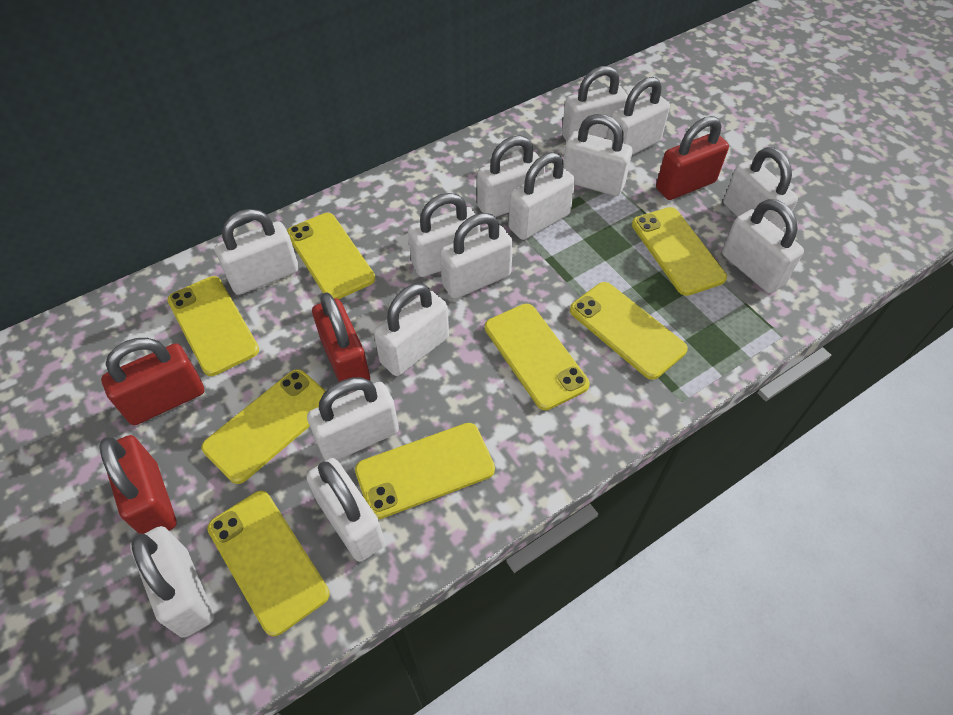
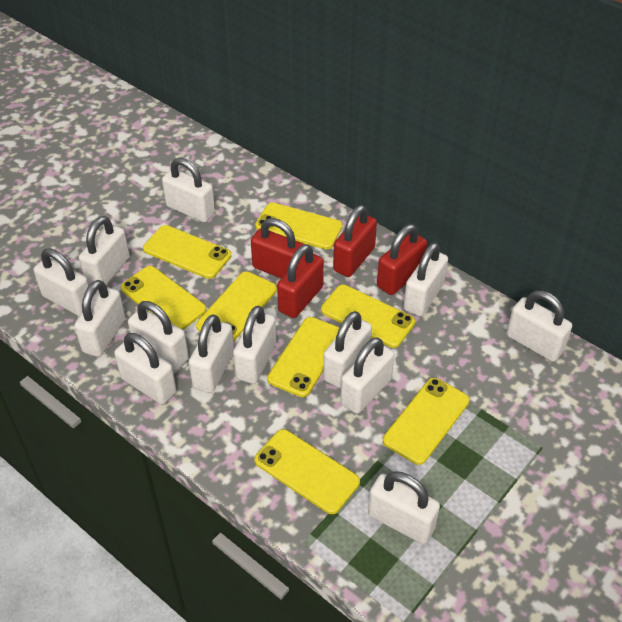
white padlock: [130,526,214,638] [215,209,299,295] [306,458,385,562] [307,377,399,461] [374,283,449,376] [408,193,480,277] [440,213,513,299] [477,135,545,217] [509,152,575,240] [562,66,628,141] [563,114,632,196] [606,77,670,155] [722,199,804,293] [723,147,798,231] = 14 -> [34,248,89,316] [74,280,126,357] [79,216,130,285] [114,333,177,404] [128,301,189,371] [162,158,215,223] [189,314,234,393] [233,306,277,384] [323,311,372,388] [340,337,394,414] [368,471,440,544] [403,242,448,316] [506,291,572,362] = 13

